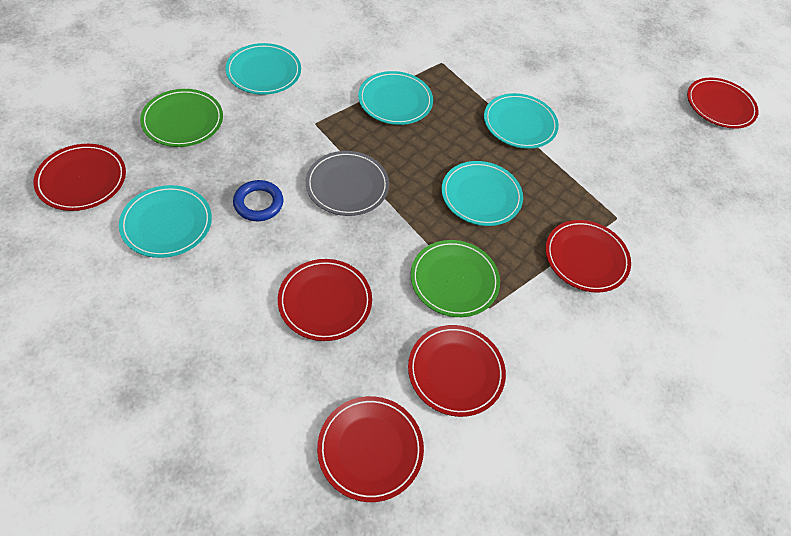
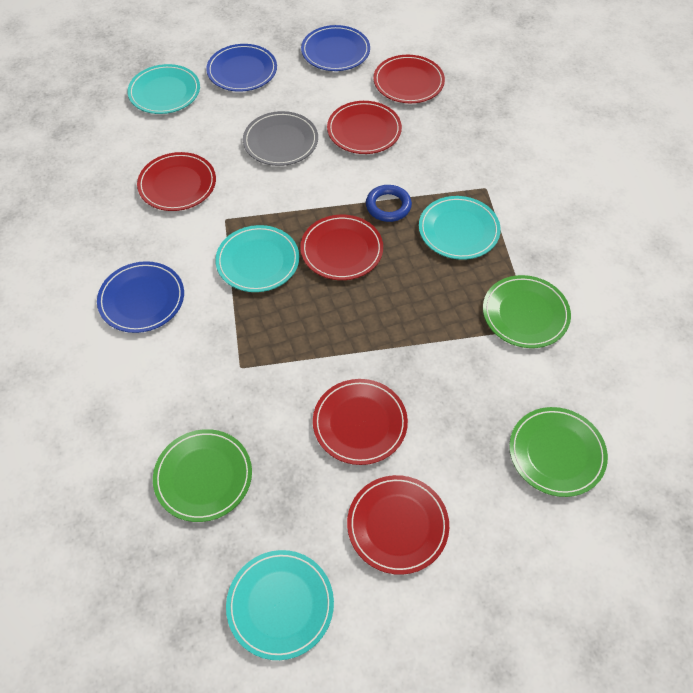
blue plate: none = 0 -> [97,261,184,333] [206,44,277,92] [301,25,370,71] = 3
green plate: [140,89,223,147] [411,240,500,317] = 2 -> [153,429,252,522] [483,275,571,348] [509,407,608,497] = 3
turquoise plate: [119,185,212,258] [225,43,301,95] [358,71,433,125] [442,161,523,226] [484,93,559,149] = 5 -> [127,64,200,114] [215,225,299,292] [226,550,334,660] [419,196,501,260] = 4

